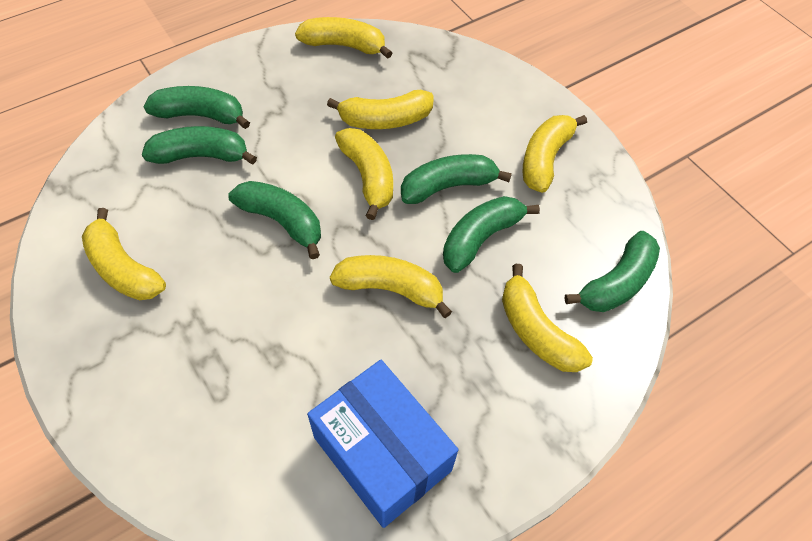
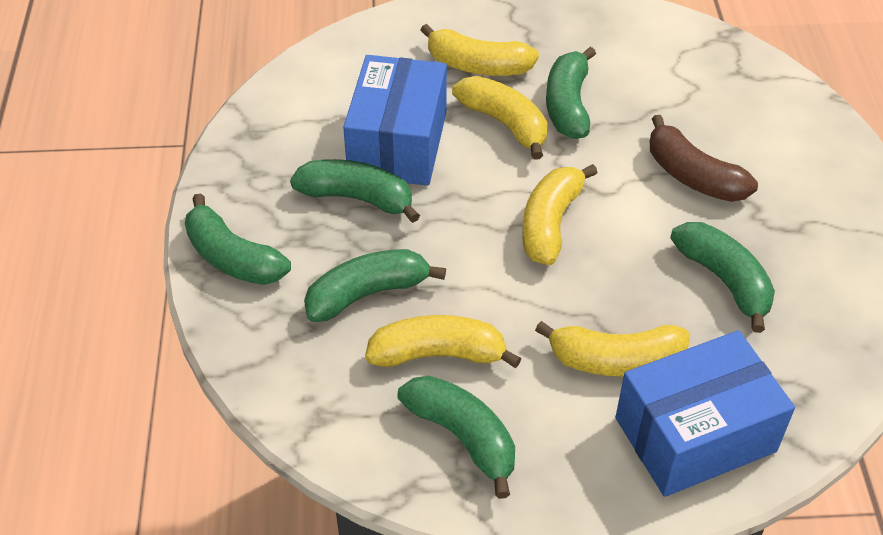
blue box: [307,360,458,528] = 1 -> [343,55,447,186] [616,330,795,497] = 2
brown banana: none = 0 -> [650,115,758,202] = 1
yellow banana: [82,208,166,301] [295,17,392,59] [327,90,434,129] [330,255,452,318] [335,128,393,220] [502,264,593,372] [523,115,587,193] = 7 -> [365,315,522,369] [421,24,539,76] [452,76,547,160] [522,164,598,265] [535,321,690,376] = 5

